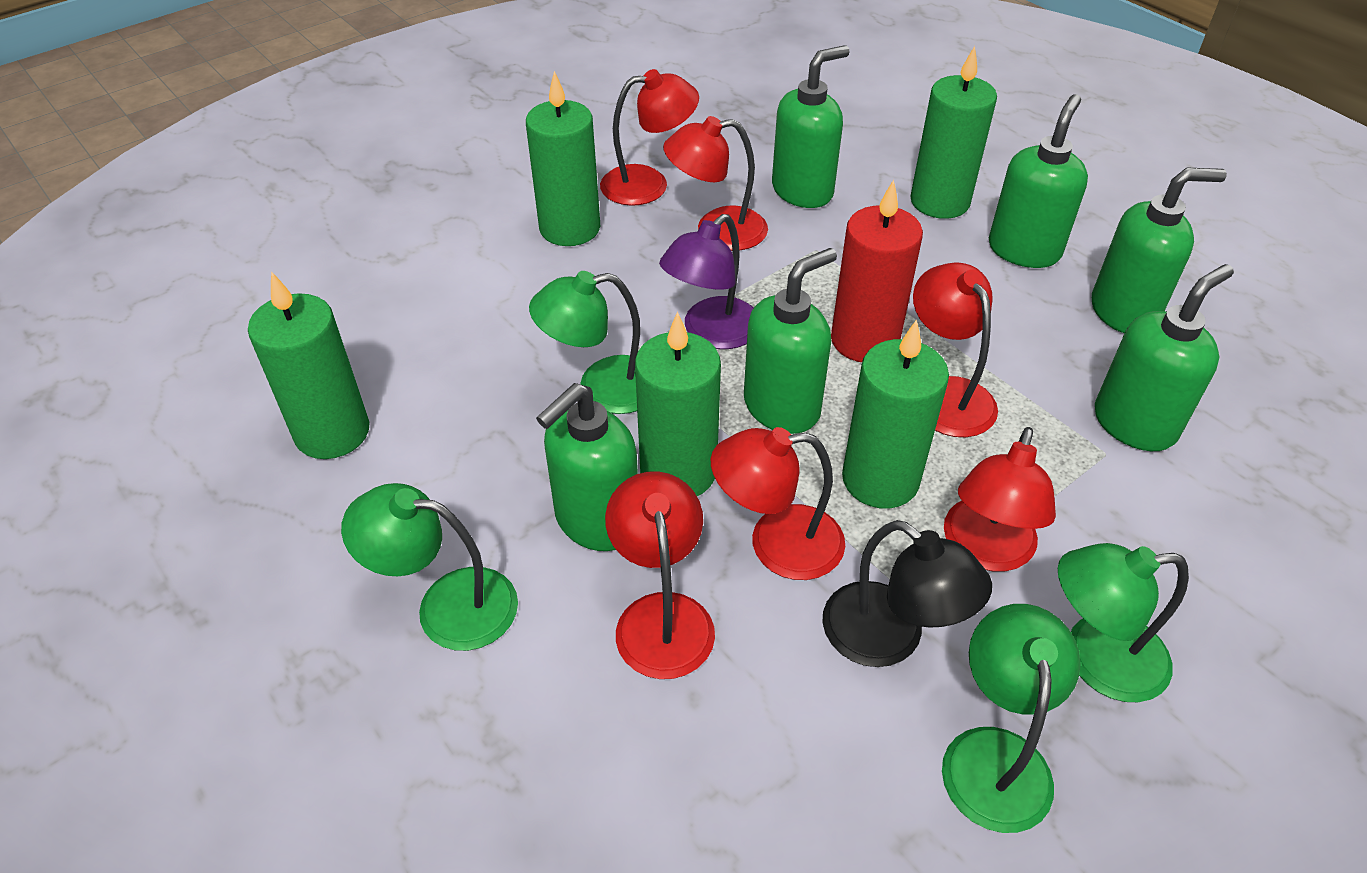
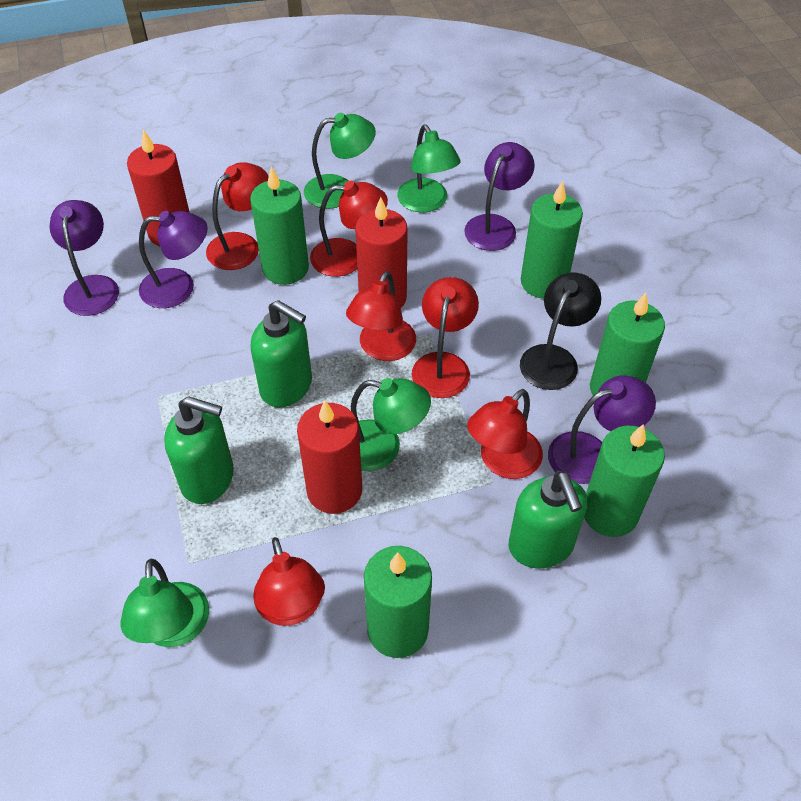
green soap dispenser: [536,383,638,551] [744,248,837,434] [772,45,850,208] [989,94,1088,268] [1092,168,1227,333] [1095,264,1234,451] = 6 -> [164,396,234,504] [251,300,312,407] [509,471,587,569] = 3
purple lamp: [659,214,754,349] = 1 -> [50,200,119,316] [139,211,208,308] [464,142,535,251] [548,375,656,484] = 4
red candle: [831,180,923,362] = 1 -> [127,130,190,246] [297,400,362,514] [355,197,408,308] = 3

